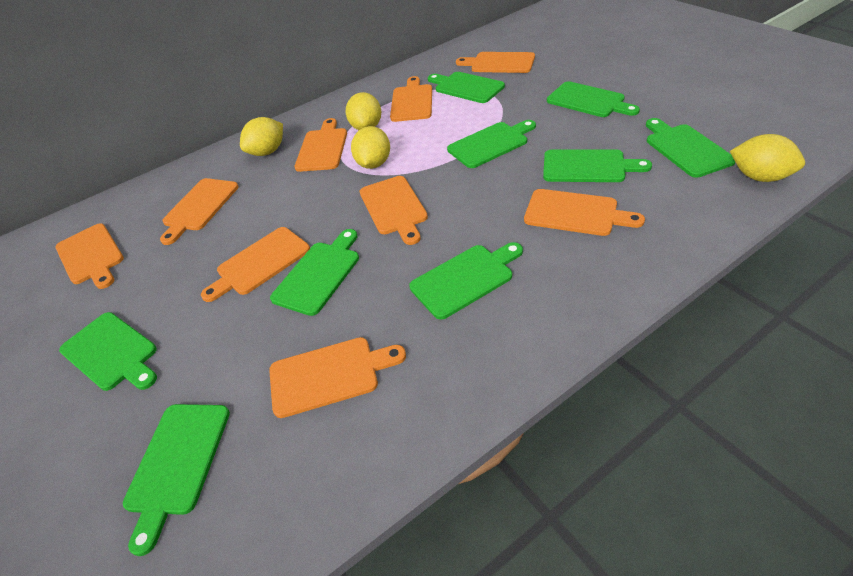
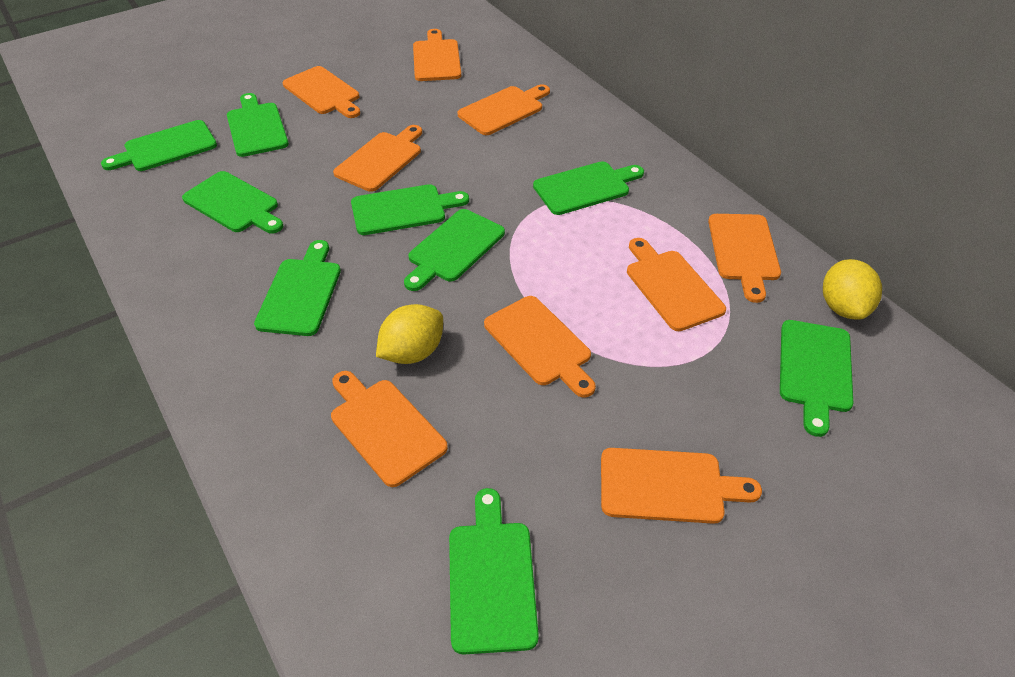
yellow lemon: [240,117,283,156] [346,92,381,130] [351,126,390,169] [730,134,805,182] = 4 -> [376,304,443,364] [823,259,882,320] = 2

